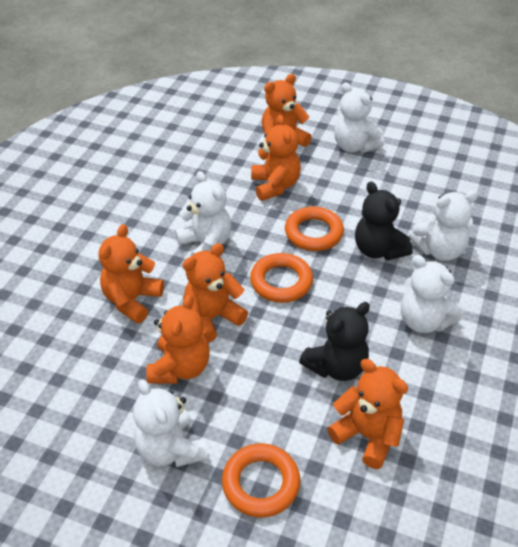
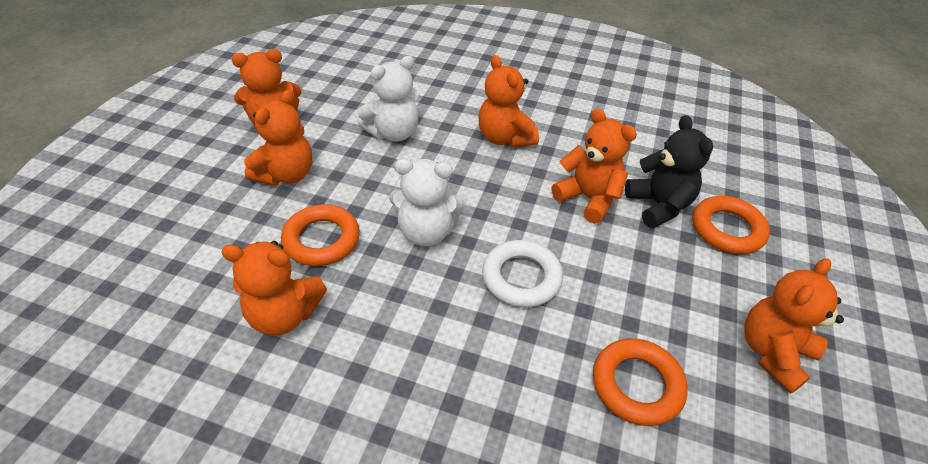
black teddy bear: [299,302,370,381] [355,181,413,260] = 2 -> [625,115,713,228] = 1
white ring: none = 0 -> [482,240,563,307] = 1
white teddy bear: [133,379,208,467] [175,171,232,256] [334,82,384,153] [401,255,464,333] [409,191,478,261] = 5 -> [357,56,419,142] [389,159,466,246] = 2

